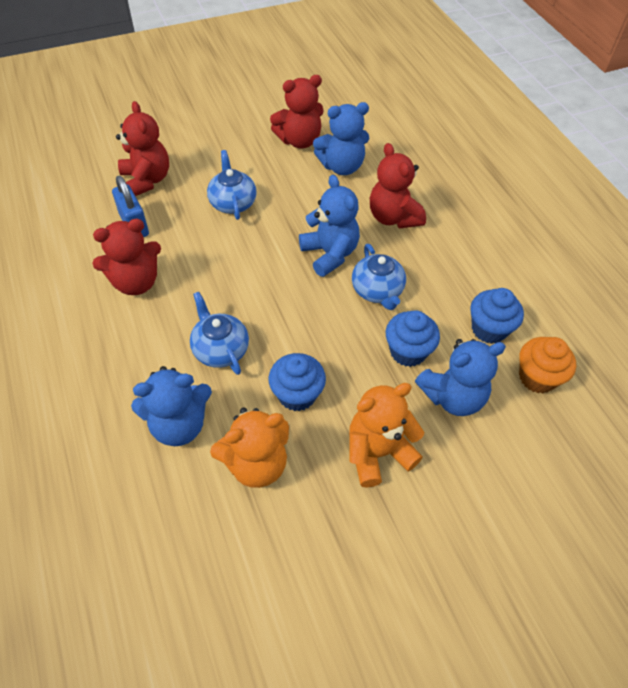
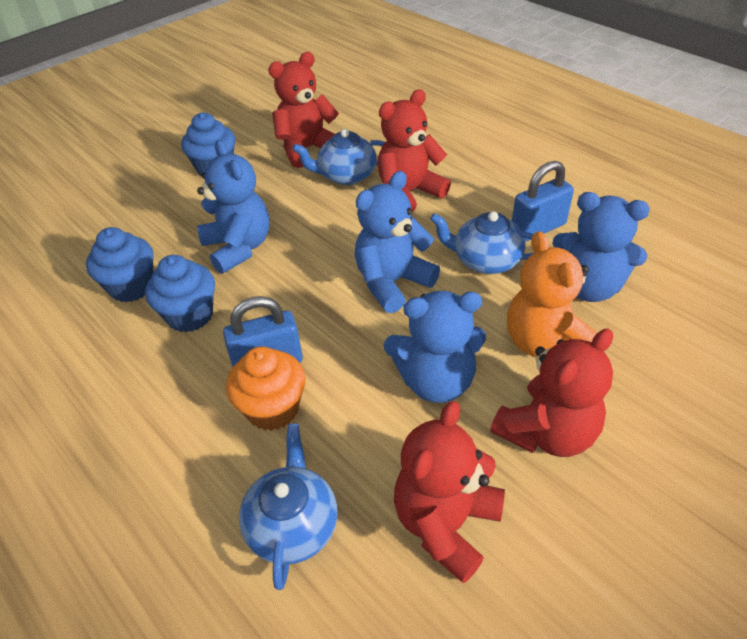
blue padlock: [112,176,149,237] = 1 -> [223,296,303,367] [512,161,574,242] = 2
orange teddy bear: [210,408,289,488] [349,383,424,487] = 2 -> [507,231,596,357] = 1

